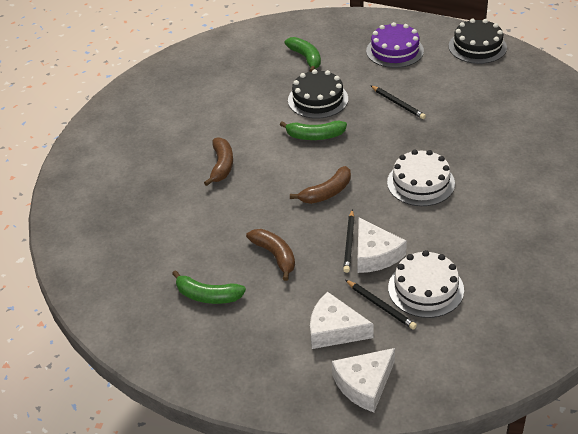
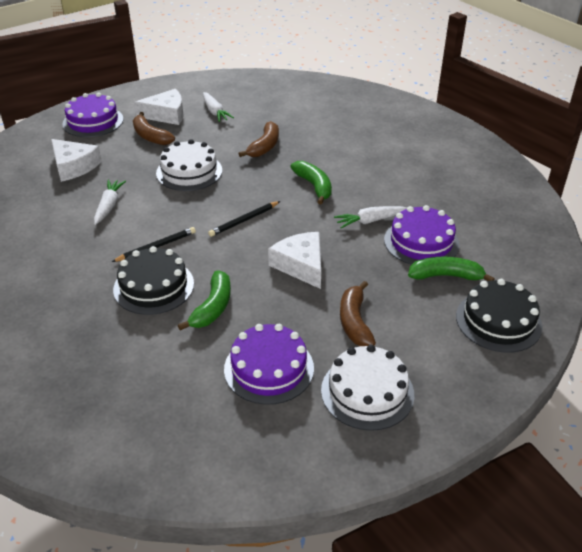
black pencil: [343,210,355,273] [345,280,417,330] [370,85,426,119] = 3 -> [112,227,196,262] [208,201,280,237] = 2
purple cake: [366,22,424,68] = 1 -> [62,93,123,137] [224,324,314,405] [384,205,459,265] = 3
white carrot: none = 0 -> [94,180,126,225] [203,92,234,122] [334,206,407,228] = 3

